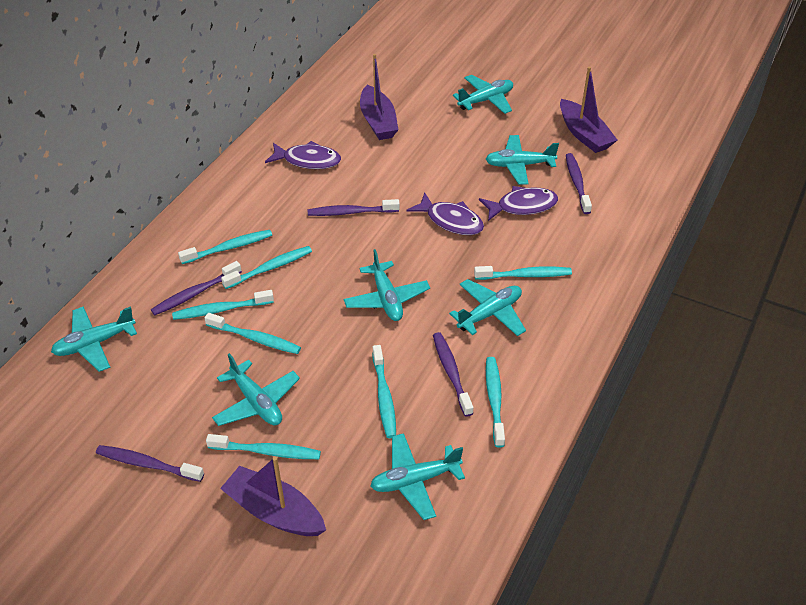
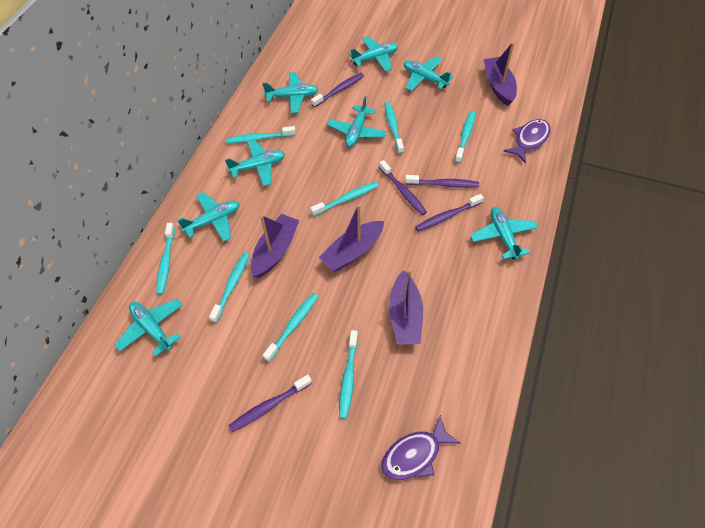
purple boat: [220,457,326,536] [360,54,398,140] [560,67,617,153] = 3 -> [251,214,300,278] [319,204,384,272] [389,269,423,345] [483,42,517,106] = 4
purple fish: [265,141,341,169] [407,193,484,235] [479,186,558,221] = 3 -> [381,415,460,480] [503,119,551,163] = 2
turquoise plane: [51,306,137,372] [212,353,300,426] [344,249,430,321] [370,433,465,520] [449,279,526,336] [453,75,513,114] [486,135,559,185] = 7 -> [115,299,183,357] [178,192,239,242] [225,139,285,186] [262,72,319,113] [327,96,387,147] [349,36,398,72] [404,57,453,91] [470,207,538,260] = 8

